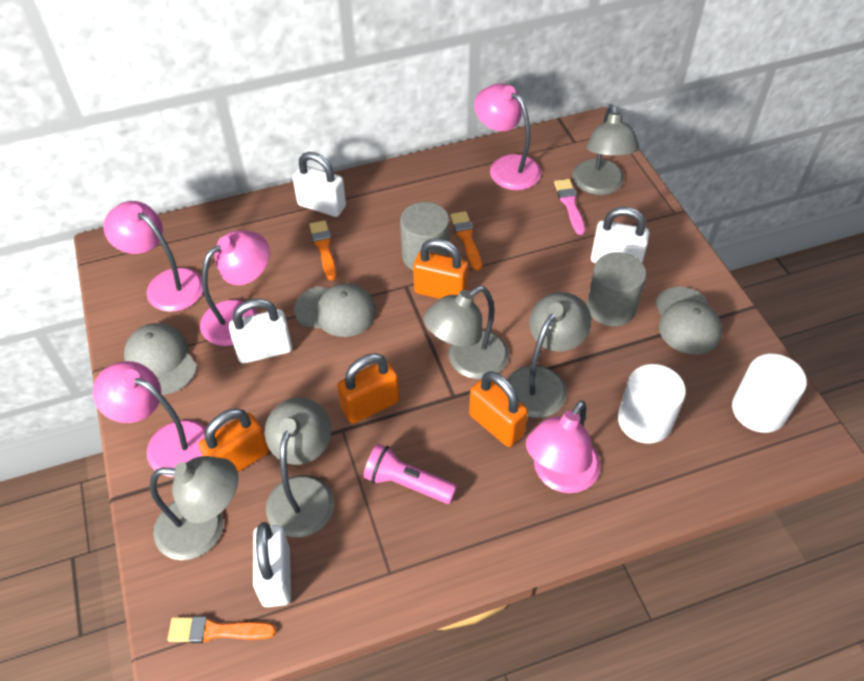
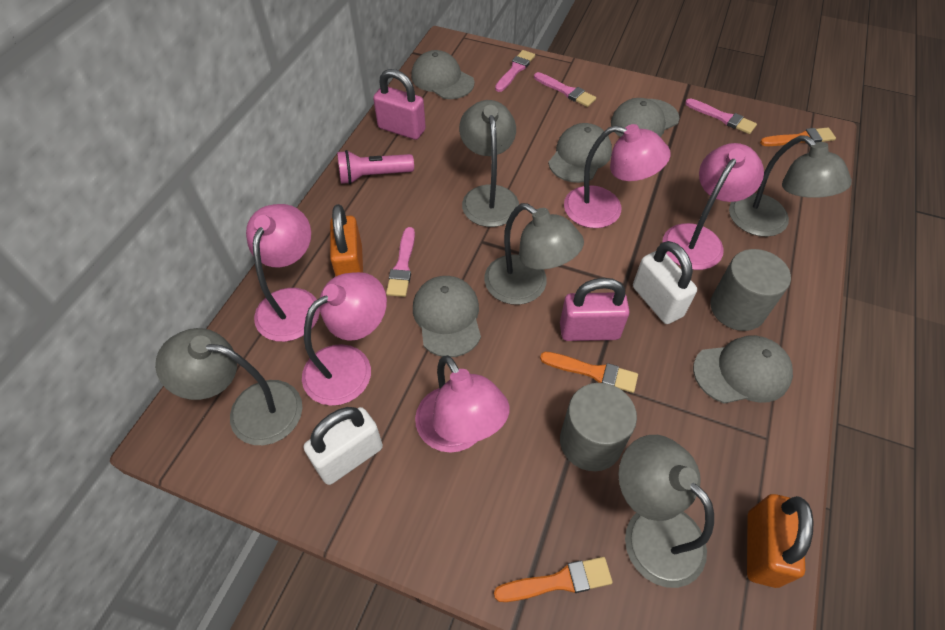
grey cap: [124,323,197,395] [294,283,376,337] [655,287,722,354] = 3 -> [411,50,474,99] [413,276,481,357] [548,123,612,183] [611,98,679,137] [693,335,793,404] = 5
orange padlock: [199,408,269,472] [337,354,400,424] [413,238,469,299] [469,371,528,447] = 4 -> [330,204,363,276] [747,494,814,588] = 2
pink brush: [554,179,585,235] = 1 -> [386,227,415,297] [495,50,535,92] [534,72,596,107] [685,98,757,134] = 4
pink padlock: none = 0 -> [373,69,426,140] [560,278,630,341] = 2
white cylinder: [618,364,686,444] [732,354,807,433] = 2 -> none = 0
white padlock: [229,298,292,364] [253,522,291,607] [293,152,346,217] [591,207,649,263] = 4 -> [304,407,383,485] [633,241,697,324] = 2

